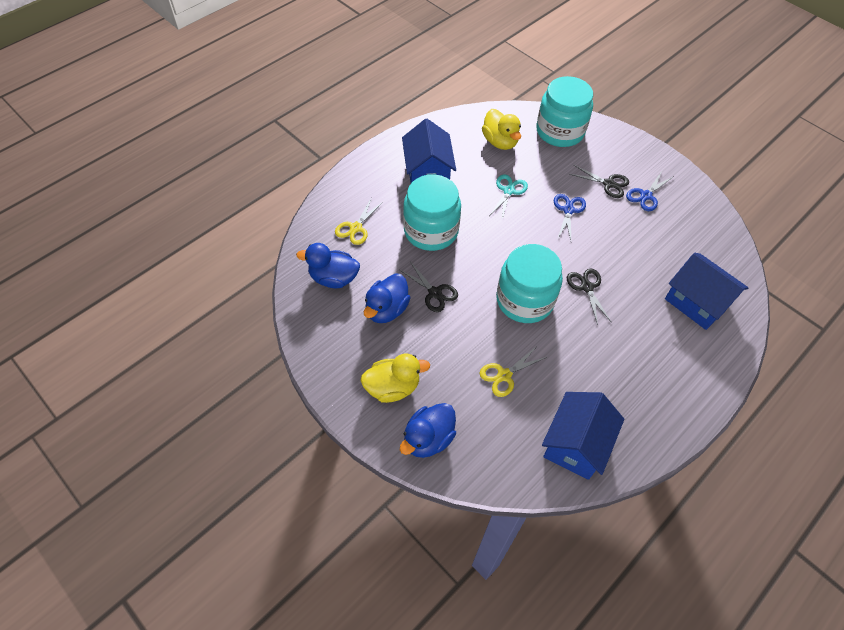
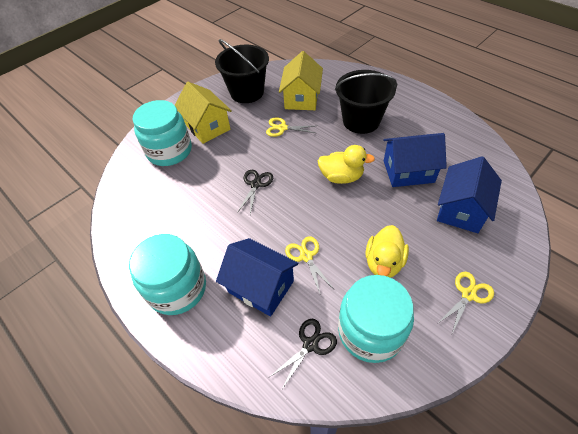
black bucket: none = 0 -> [215,39,269,103] [335,70,397,134] = 2
black scissors: [400,263,458,312] [567,269,612,325] [569,165,629,198] = 3 -> [237,170,273,214] [268,319,337,389] = 2
blue duck: [296,243,360,288] [364,273,411,323] [400,403,456,458] = 3 -> none = 0
blue scissors: [554,194,586,240] [626,171,673,211] = 2 -> none = 0
turquoise scissors: [489,175,528,219] = 1 -> none = 0
yellow house: none = 0 -> [175,82,232,144] [279,51,323,110] = 2
yellow scissors: [335,197,383,245] [480,346,547,397] = 2 -> [266,118,315,137] [285,236,334,296] [437,272,494,334] = 3

